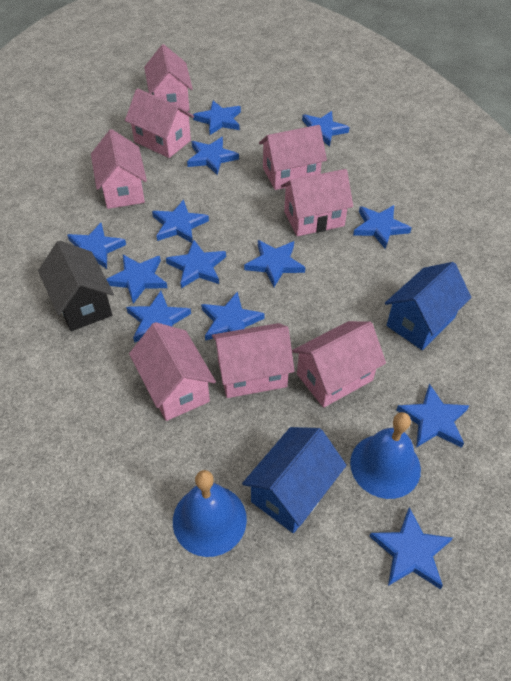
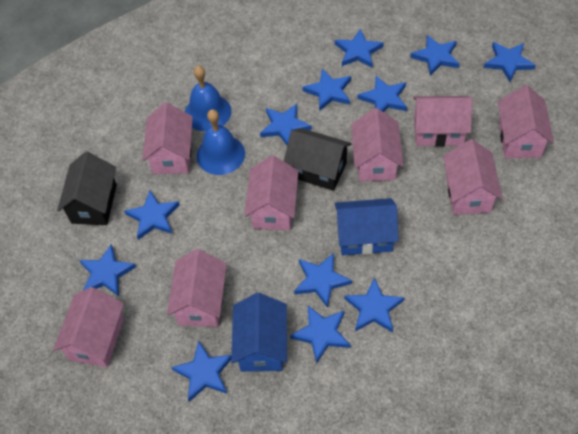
black house: [38,241,114,331] = 1 -> [57,152,117,225] [284,128,352,191] = 2
blue star: [67,223,126,269] [107,255,167,304] [126,291,191,343] [152,200,209,243] [166,240,226,288] [187,137,239,175] [193,101,241,135] [201,292,265,341] [244,240,306,287] [302,111,350,147] [353,205,412,249] [369,507,453,589] [397,384,470,448] = 13 -> [79,244,136,296] [124,190,180,240] [171,341,231,402] [260,104,312,145] [290,306,351,364] [294,253,352,308] [302,69,351,111] [335,29,384,68] [344,277,405,333] [358,76,407,112] [410,35,460,76] [484,42,536,82] = 12

